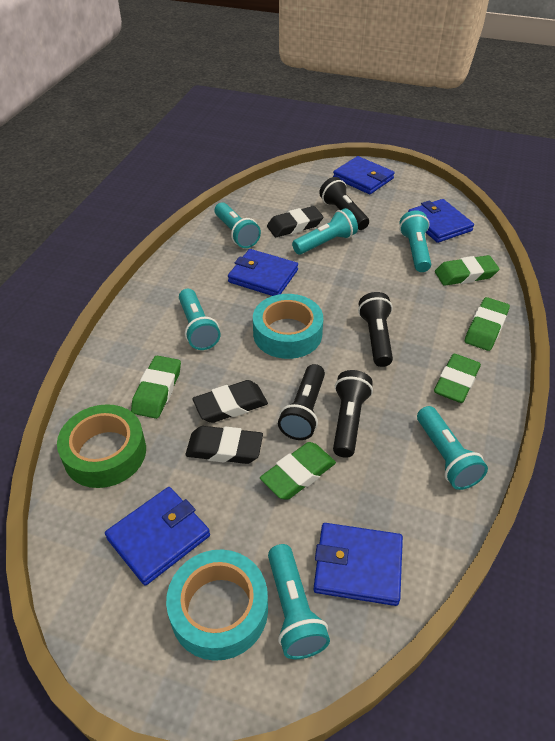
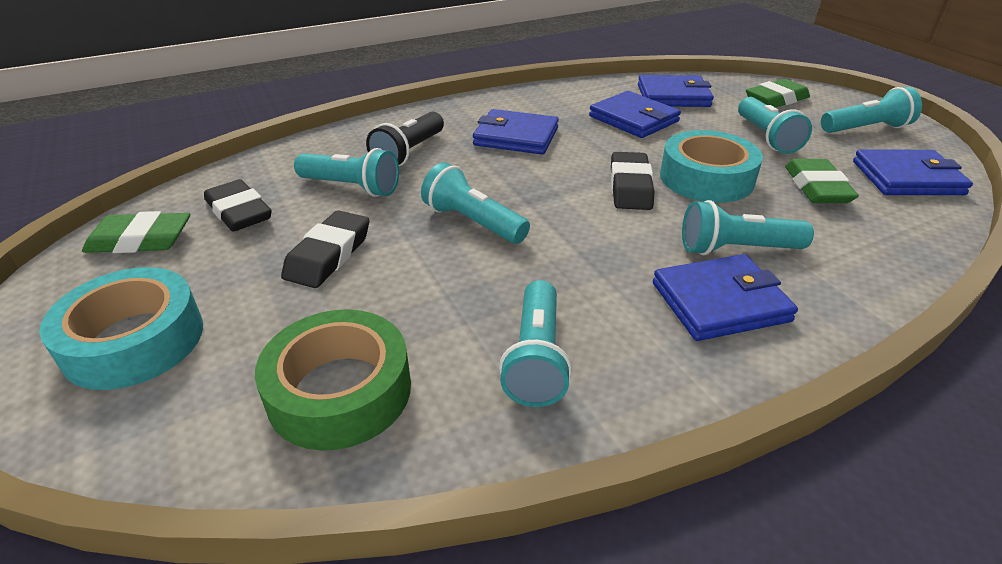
black flashlight: [278,364,325,440] [319,177,369,230] [333,370,373,458] [358,292,393,367] = 4 -> [366,111,444,166] = 1
green eraser: [131,356,181,419] [260,442,336,500] [434,354,481,403] [435,255,499,286] [465,297,510,351] = 5 -> [82,211,190,253] [746,79,810,108] [785,159,859,203] = 3

